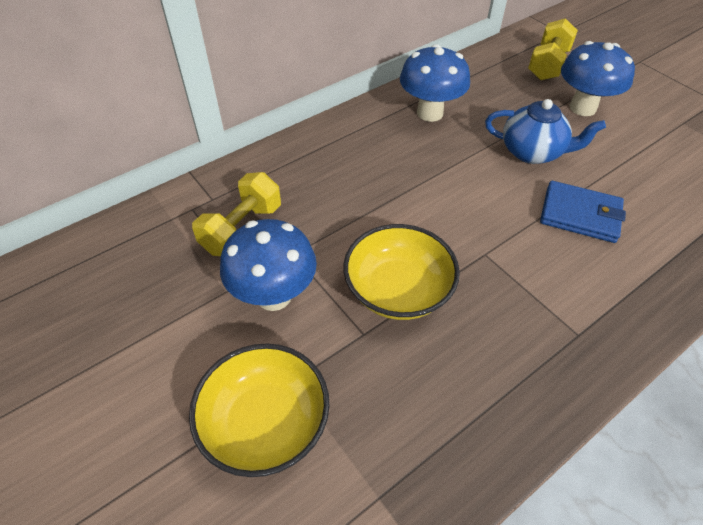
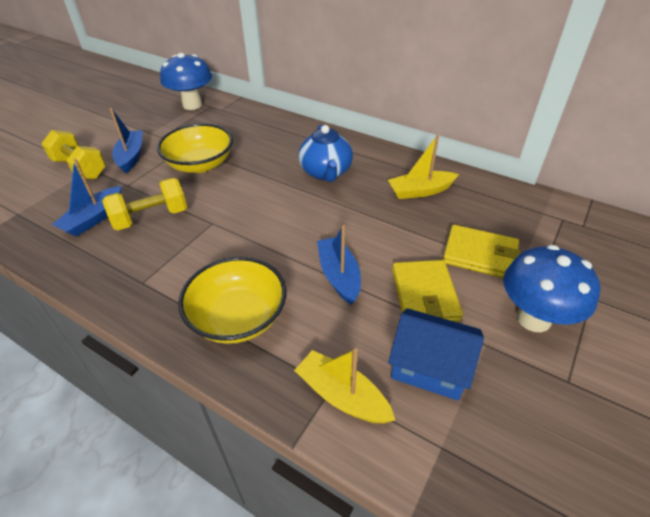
blue boat: none = 0 -> [52,159,121,237] [110,108,143,174] [317,225,361,305] = 3
blue house: none = 0 -> [388,308,484,401] = 1
blue mushroom: [220,219,317,311] [400,44,470,122] [561,41,635,116] = 3 -> [160,53,212,110] [504,245,601,332] = 2
blue wallet: [540,181,626,243] = 1 -> none = 0
yellow boat: none = 0 -> [294,348,395,423] [388,135,459,199] = 2
yellow wallet: none = 0 -> [392,260,463,322] [443,225,521,278] = 2

